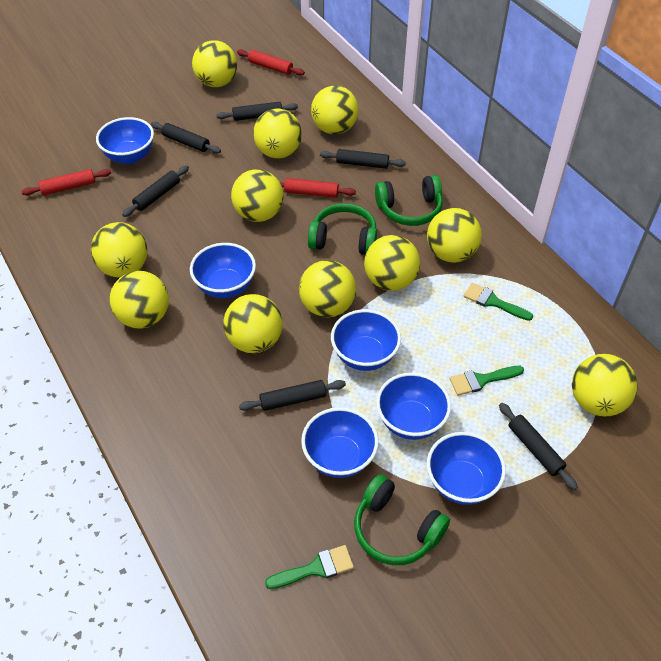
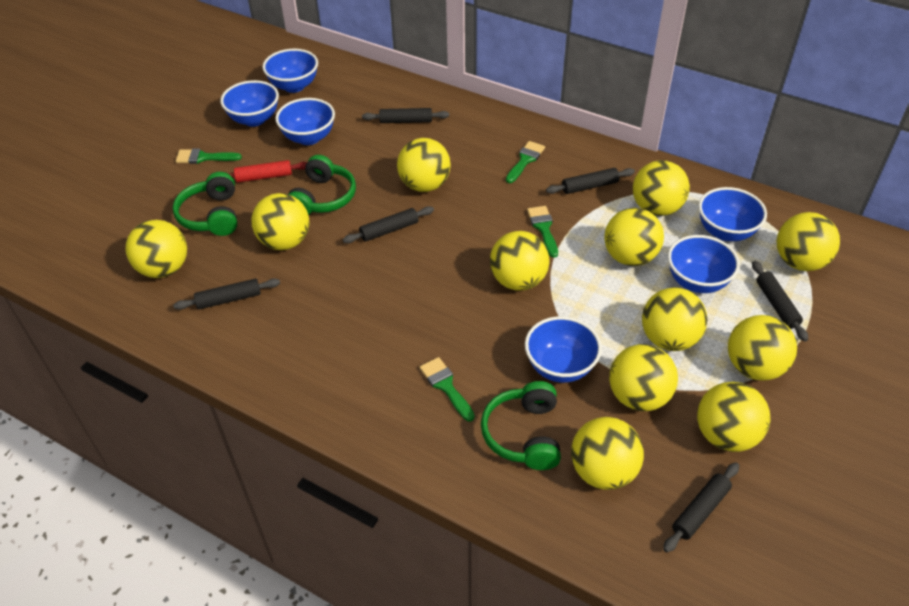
green brush: [265,545,354,589] [450,366,524,396] [464,283,533,321] = 3 -> [176,148,242,164] [420,357,475,422] [506,141,545,183] [527,206,558,258] = 4
red rolling pin: [21,169,111,196] [237,49,305,76] [280,178,356,198] = 3 -> [229,160,307,183] = 1
yellow ball: [91,222,148,277] [110,271,169,329] [192,40,237,87] [223,294,283,353] [231,169,283,222] [253,109,302,159] [299,260,356,318] [311,86,358,134] [364,235,420,291] [427,208,482,263] [572,354,638,416] = 11 -> [126,220,187,278] [251,193,309,250] [397,138,451,192] [490,231,550,291] [571,417,644,490] [604,208,664,266] [609,344,678,411] [633,160,690,216] [642,287,707,351] [697,382,770,452] [728,315,797,381] [777,212,840,271] = 12

